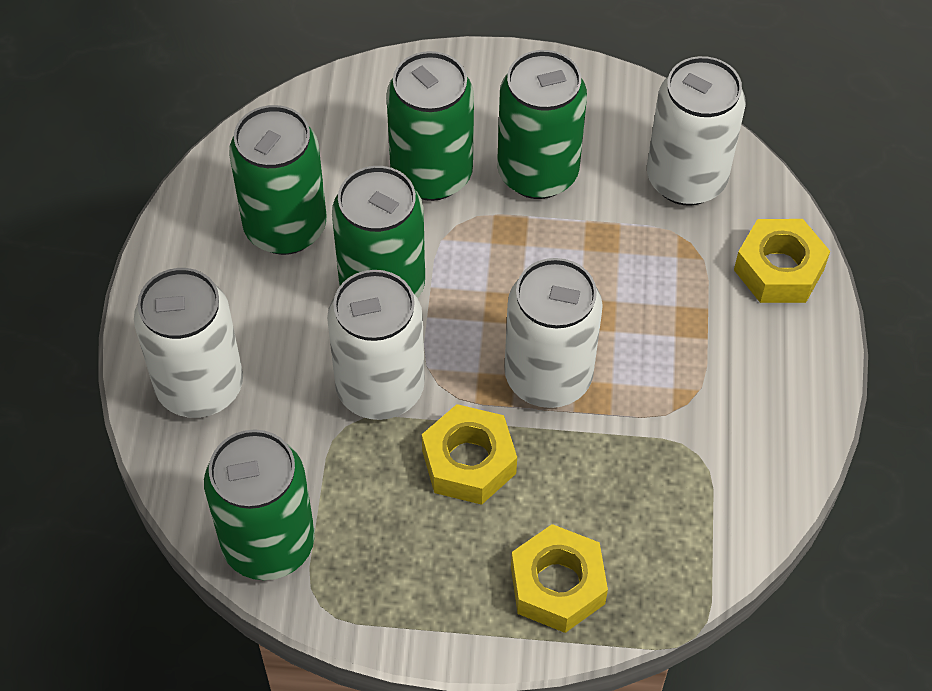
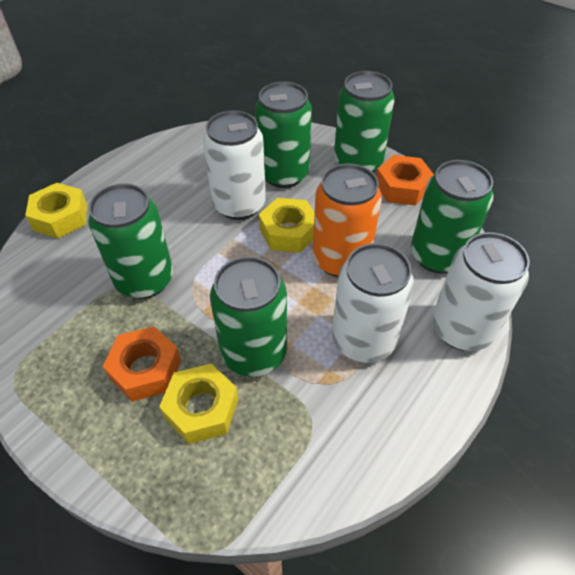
orange can: none = 0 -> [312,164,382,277] = 1
orange nut: none = 0 -> [103,326,181,402] [376,155,434,206] = 2
white can: [134,268,243,418] [327,270,425,420] [504,258,603,408] [647,56,746,206] = 4 -> [203,111,266,220] [332,243,414,363] [432,232,530,351] = 3

